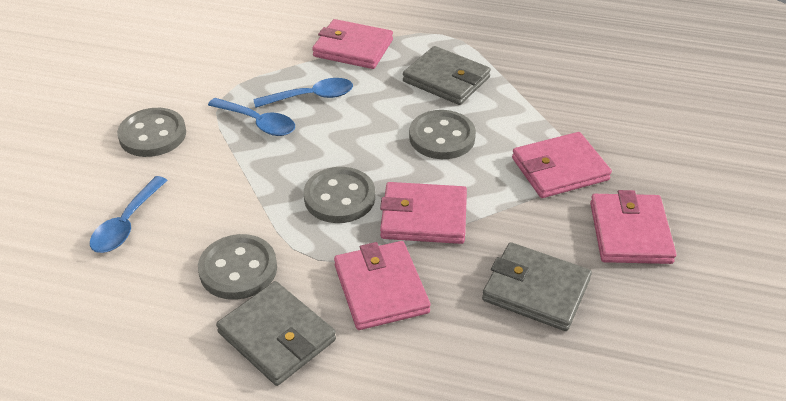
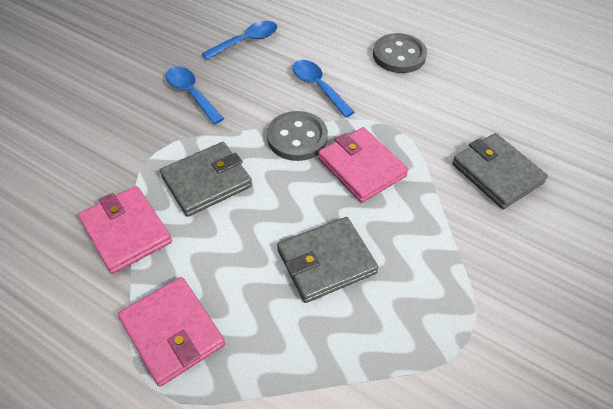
grey button: [117,108,186,157] [198,234,277,300] [304,167,375,223] [409,110,476,159] = 4 -> [267,111,328,161] [373,33,427,73] = 2
pink wallet: [312,19,393,69] [334,241,431,330] [380,182,467,244] [512,132,612,198] [590,190,676,264] = 5 -> [78,186,172,274] [118,277,225,387] [318,127,408,203] = 3

